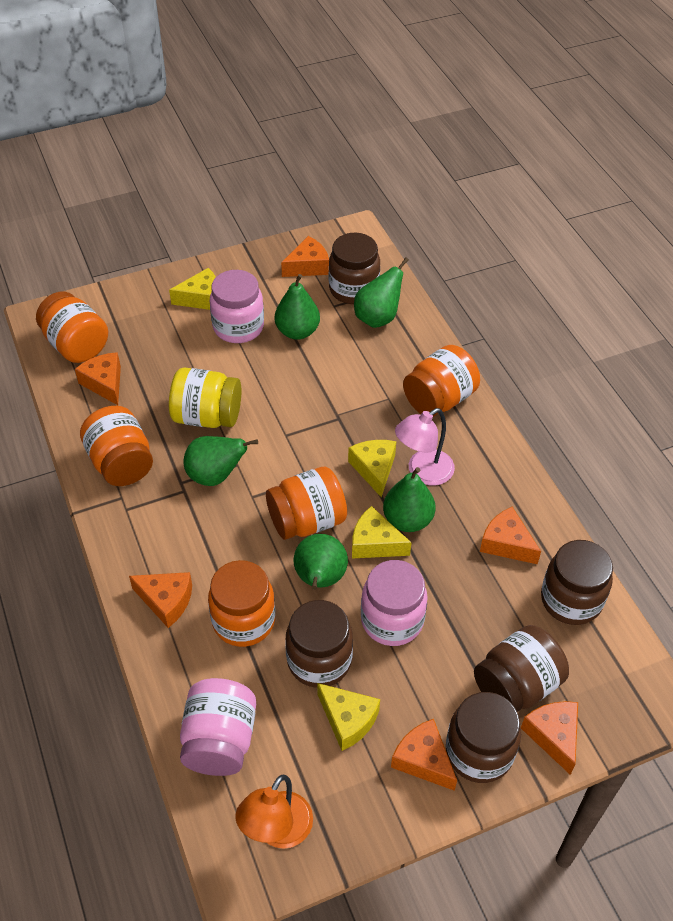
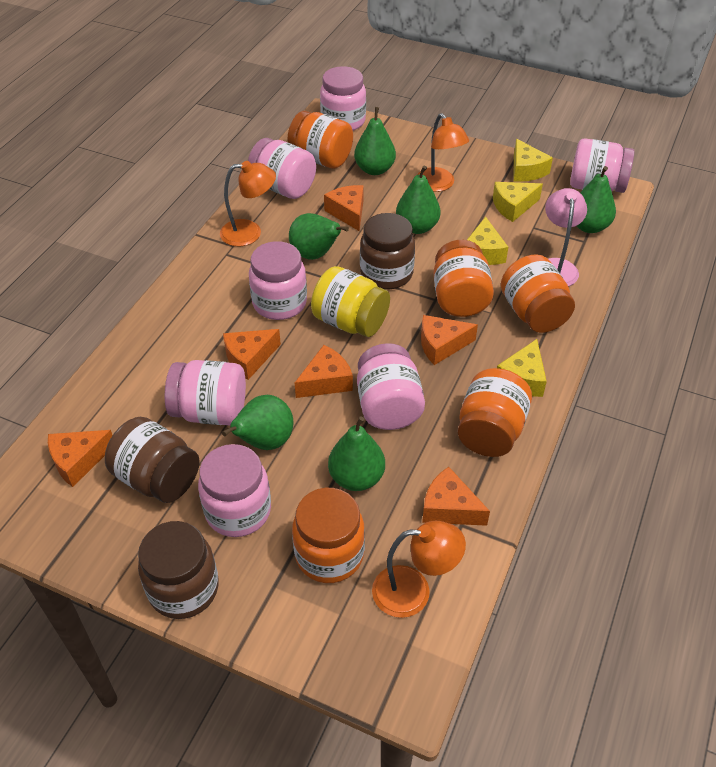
brown jar: [285,600,353,688] [329,233,380,304] [446,692,521,783] [474,625,569,712] [541,540,613,625] = 5 -> [105,417,200,503] [138,521,219,619] [360,213,415,290] = 3
green pear: [183,436,258,486] [275,274,320,340] [294,534,348,590] [354,257,409,328] [383,467,436,532] = 5 -> [222,395,293,450] [289,213,349,260] [328,416,385,491] [354,107,396,175] [396,166,440,234] [577,166,616,233] = 6
orange lamp: [235,775,313,849] = 1 -> [220,161,276,246] [372,521,466,618] [417,113,469,192] = 3
pink jar: [180,678,256,776] [210,270,264,343] [361,560,428,646] = 3 -> [165,360,246,425] [198,444,271,537] [248,138,316,199] [249,241,307,320] [320,66,366,131] [357,343,425,430] [570,138,634,193] = 7

